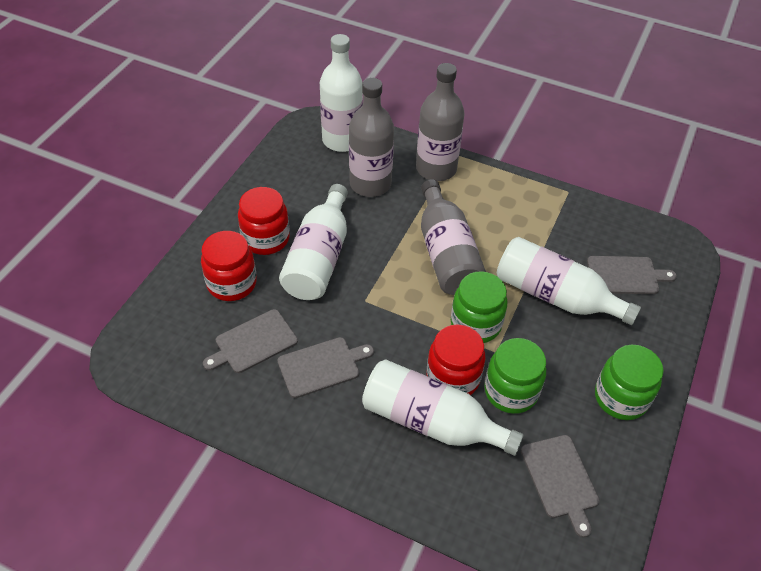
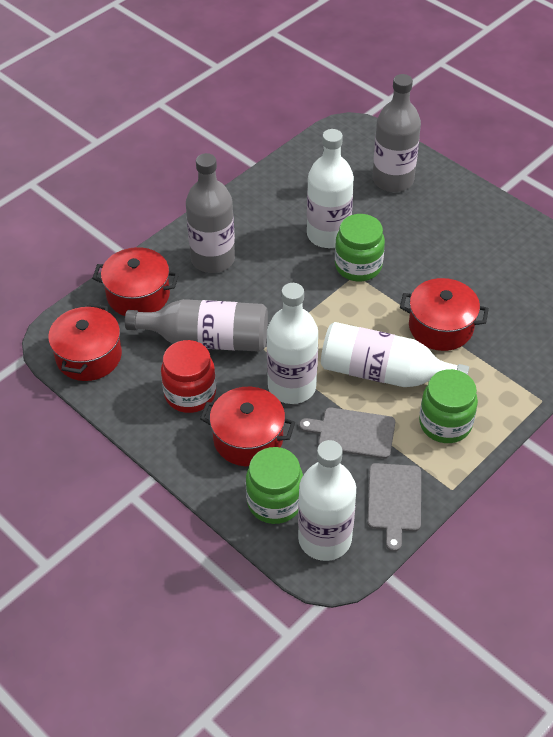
grey cutting board: [203,309,298,373] [278,337,374,398] [521,435,600,538] [587,256,677,294] = 4 -> [299,408,395,459] [367,463,421,552] = 2
red jar: [201,231,257,301] [238,187,290,255] [427,324,485,395] = 3 -> [161,340,216,413] = 1
red pot: none = 0 -> [48,303,122,381] [92,247,179,316] [200,387,295,466] [400,278,489,351] = 4

